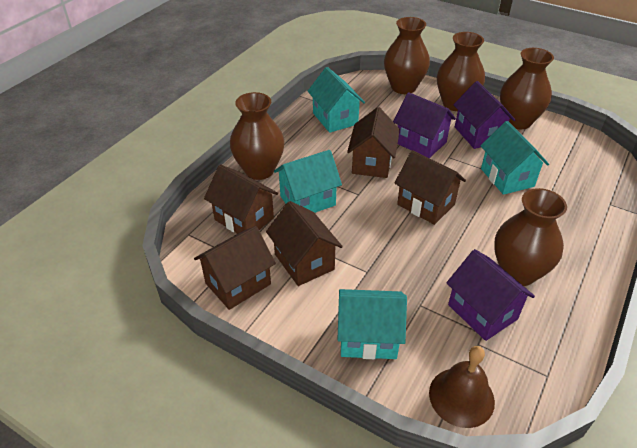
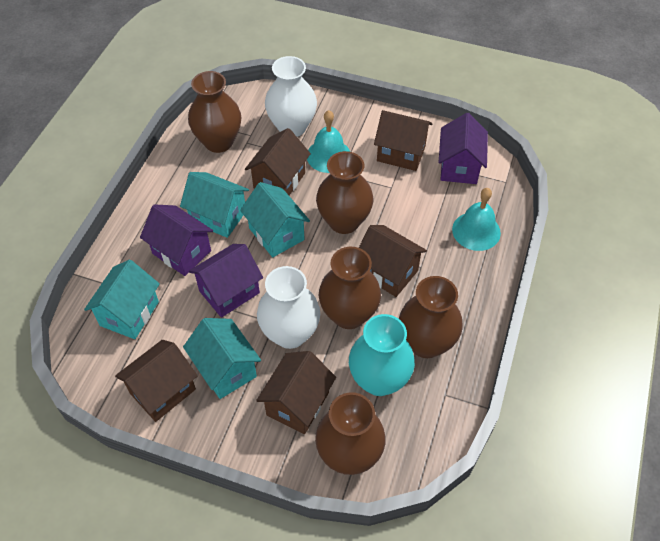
brown bell: [429,346,495,428] = 1 -> none = 0
turquoise bell: none = 0 -> [307,110,350,173] [452,188,501,251] = 2
turquoise vase: none = 0 -> [349,314,415,396] = 1
white vase: none = 0 -> [257,266,320,349] [265,56,317,137] = 2

